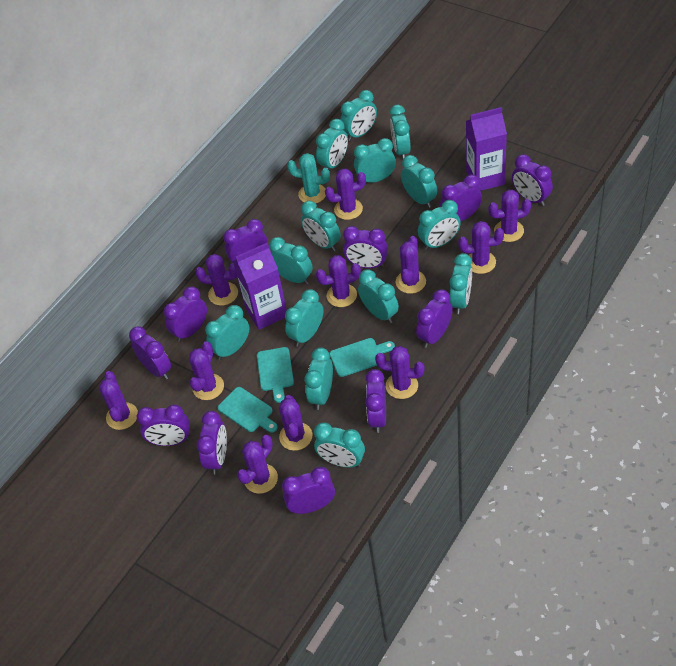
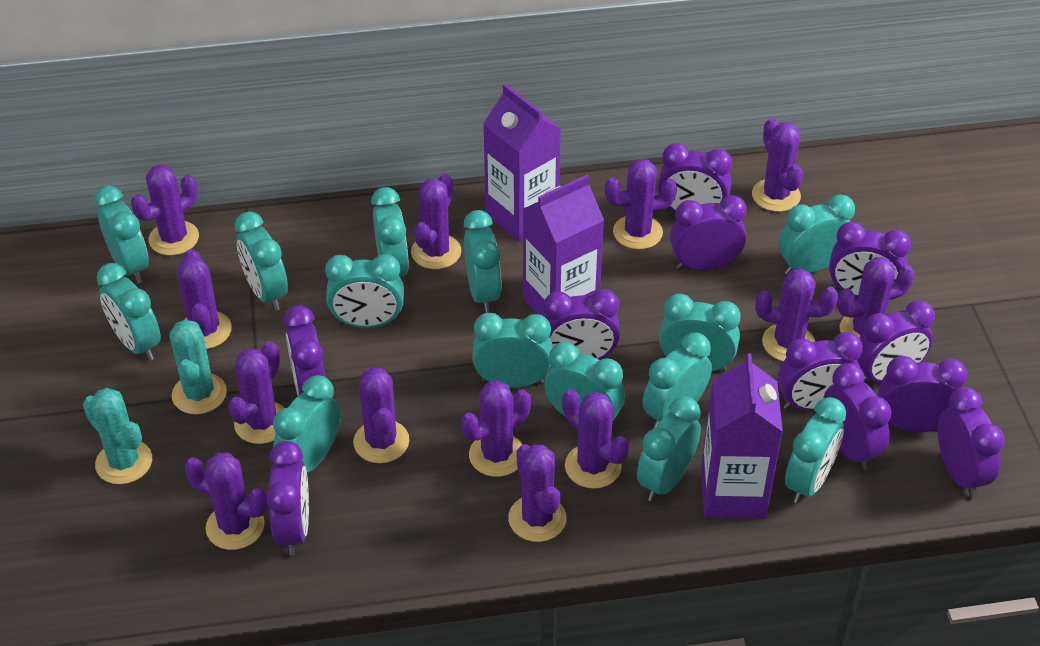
purple cactus: [99,371,138,430] [189,341,224,400] [195,254,238,306] [237,435,278,494] [279,395,312,451] [316,255,361,307] [325,169,366,220] [375,346,425,399] [396,236,426,294] [458,221,504,274] [488,190,531,242] = 11 -> [131,165,199,256] [177,249,232,349] [184,453,268,550] [228,341,284,444] [353,367,409,463] [411,173,461,269] [461,380,531,477] [508,444,566,542] [562,389,629,489] [605,159,677,250] [752,118,803,212] [756,269,838,361] [837,257,915,337] = 13
purple carton: [233,243,287,330] [466,107,507,191] = 2 -> [483,84,561,242] [523,174,604,316] [701,353,783,519] = 3
turquoise cactus: [287,153,330,203] = 1 -> [83,388,152,484] [170,319,227,414] = 2
turquoise cutting board: [218,387,278,433] [257,347,294,403] [330,338,395,377] = 3 -> none = 0

